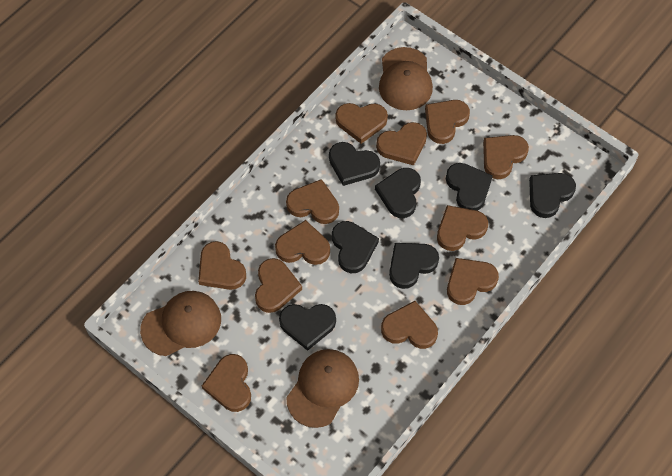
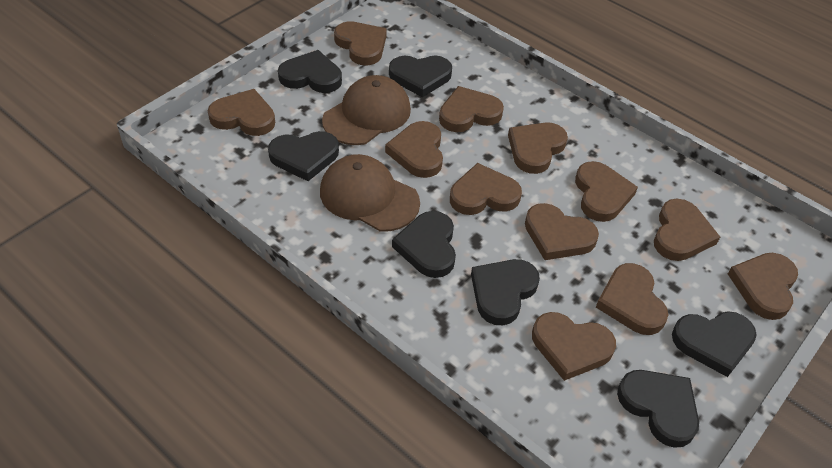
brown cap: [140,291,221,356] [286,349,359,428] [379,47,433,110] = 3 -> [320,154,420,232] [322,75,411,145] = 2

